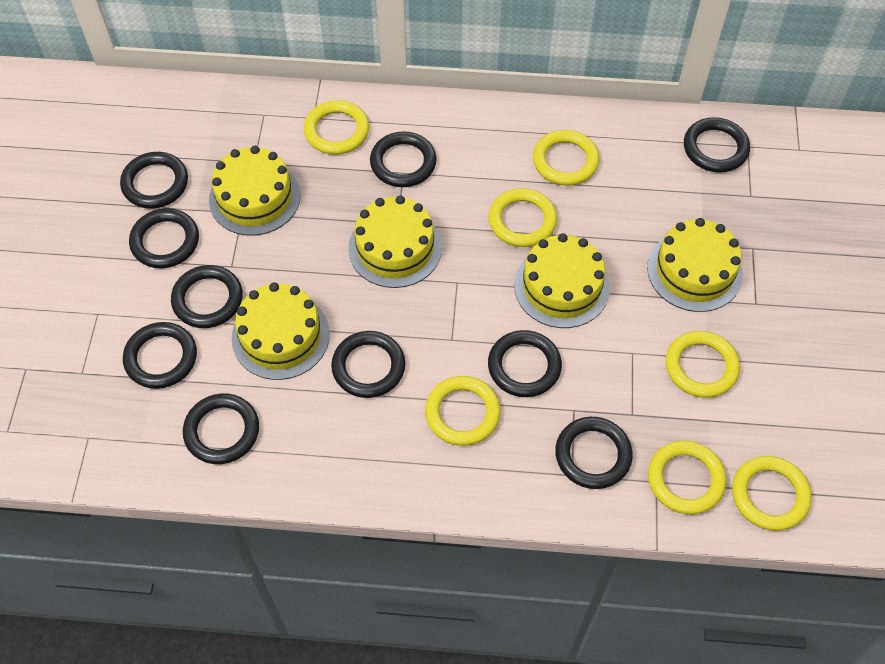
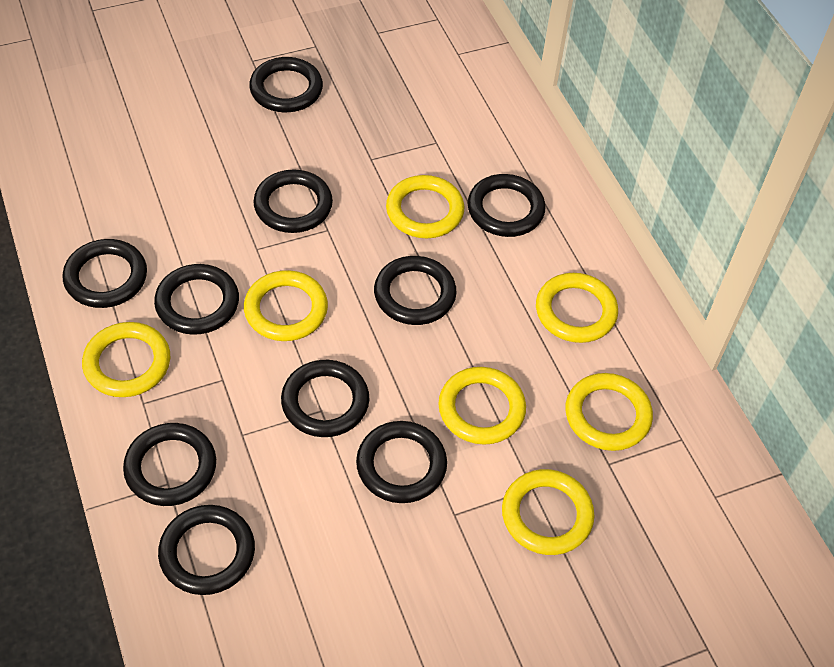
yellow cake: [209,146,300,236] [232,282,330,380] [348,196,442,288] [514,233,610,328] [647,218,743,312] = 5 -> none = 0

